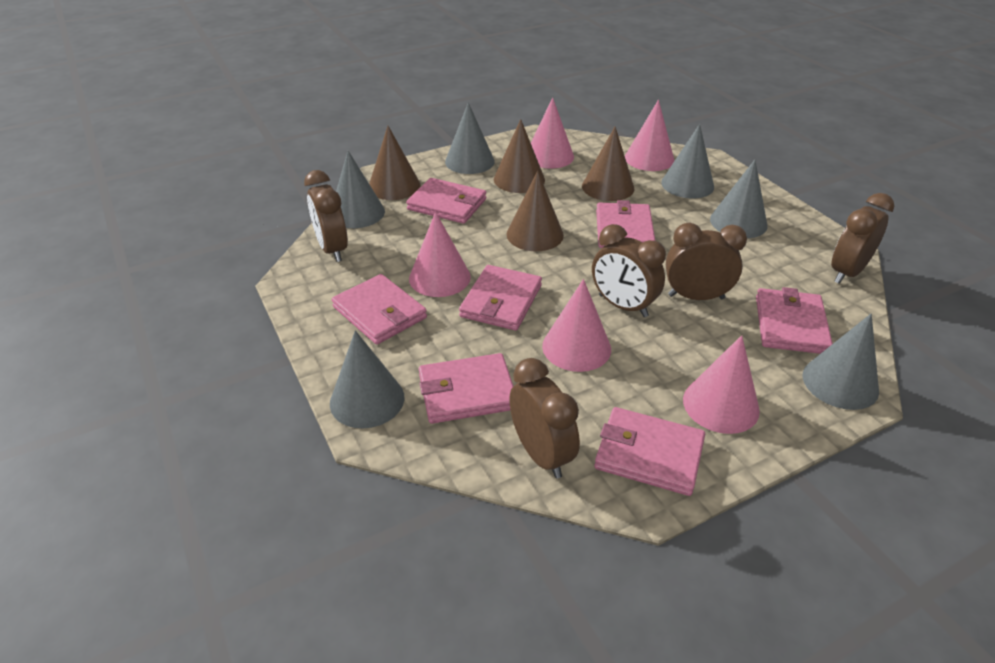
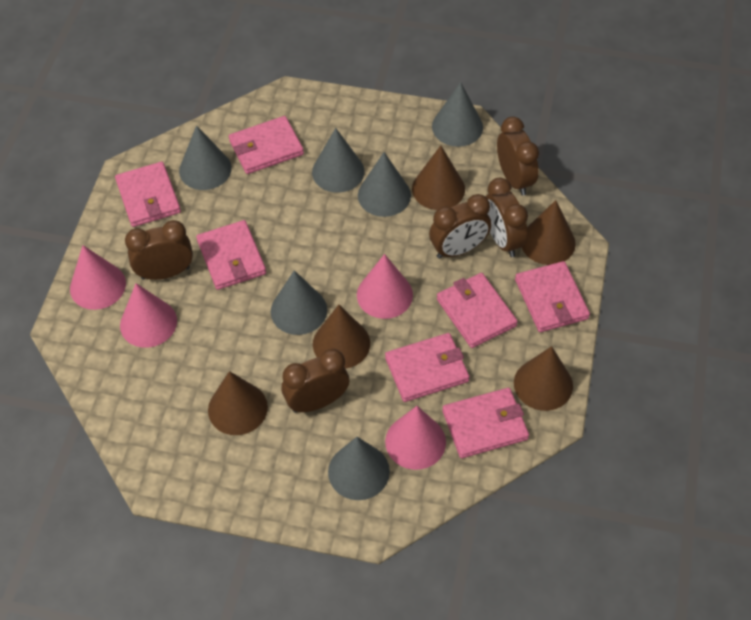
brown cone: [369,126,421,200] [494,119,545,193] [507,171,564,251] [582,127,634,201] = 4 -> [208,371,268,435] [313,305,370,369] [412,145,465,210] [514,346,573,411] [522,200,576,265] = 5
pink cone: [409,212,471,297] [531,97,574,169] [542,279,611,372] [625,100,674,171] [683,335,760,434] = 5 -> [70,245,126,310] [120,283,177,348] [357,254,413,319] [385,406,446,470] = 4

